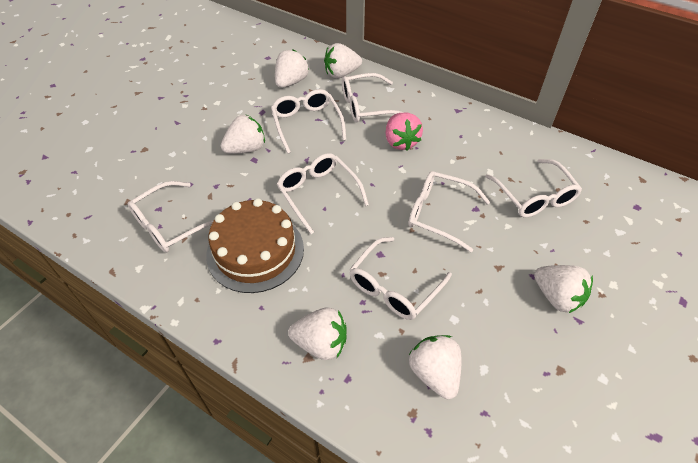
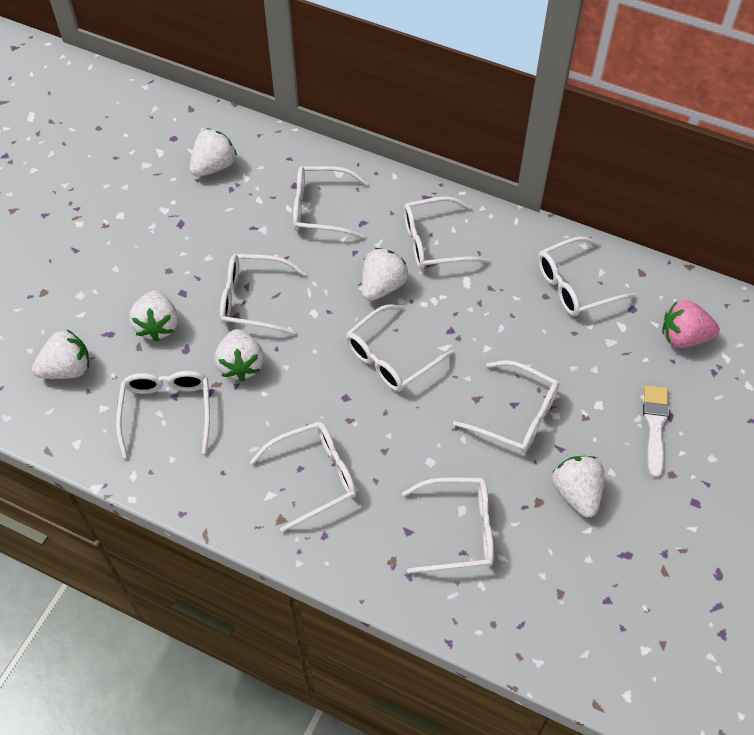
brown cake: [206,198,304,293] = 1 -> none = 0
white brush: none = 0 -> [643,385,669,478] = 1
white glasses: [128,181,214,253] [271,89,346,154] [277,153,369,234] [342,73,404,123] [349,237,452,320] [408,171,490,252] [485,159,582,217] = 7 -> [116,371,210,458] [220,254,306,335] [250,421,356,532] [293,166,368,239] [346,304,454,392] [402,477,494,573] [404,196,489,270] [453,360,559,453] [538,237,636,316] = 9

